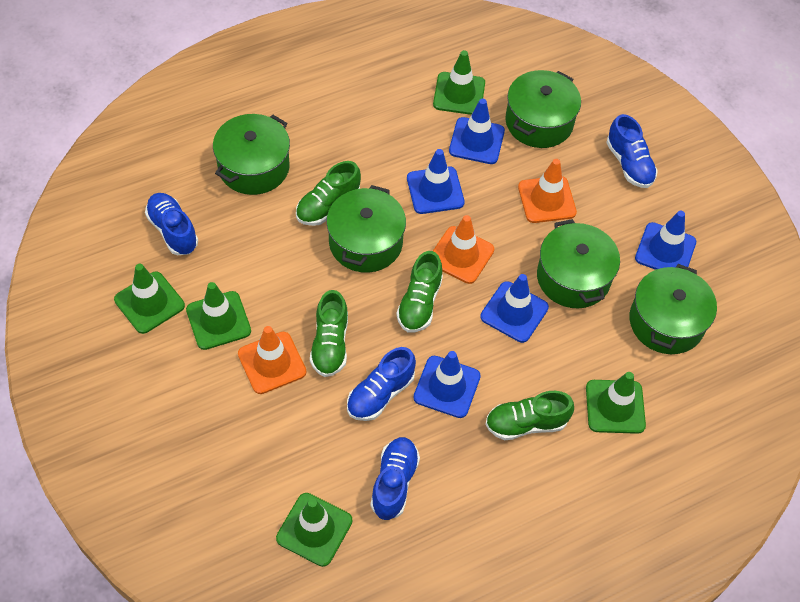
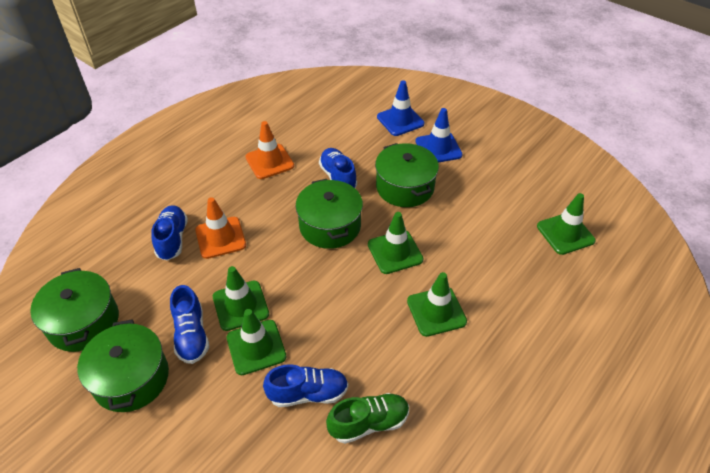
blue traffic cone: [407,149,465,214] [413,351,481,418] [449,98,505,164] [480,274,549,343] [635,210,696,270] = 5 -> [377,80,424,136] [415,108,463,163] = 2
green pot: [213,114,290,195] [326,185,406,273] [505,70,581,148] [537,219,620,308] [629,264,717,354] = 5 -> [30,268,119,352] [77,319,169,412] [295,179,363,249] [375,143,439,207] = 4
green shoe: [296,161,361,226] [310,290,348,377] [396,251,443,333] [485,391,574,440] = 4 -> [326,393,409,444] = 1
orange traffic cone: [238,326,306,394] [433,215,494,284] [518,159,577,223] = 3 -> [195,197,246,259] [245,121,294,179] = 2

